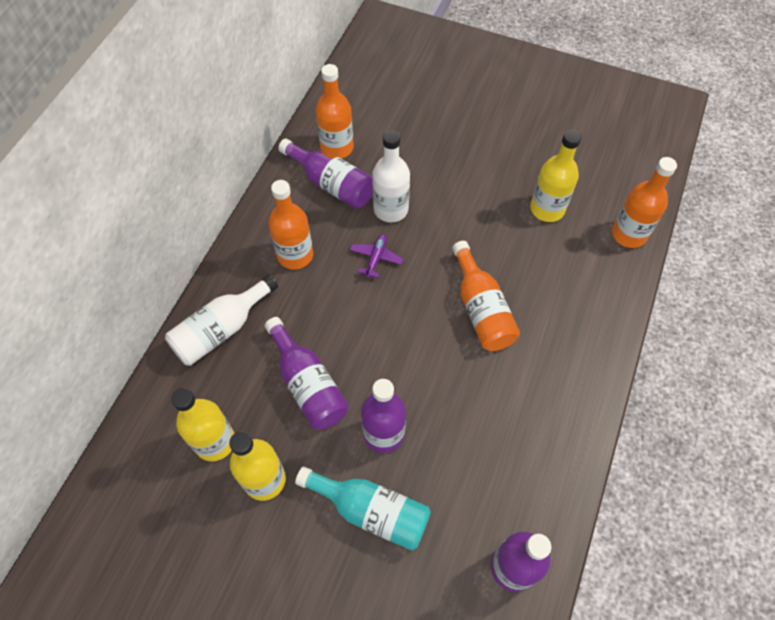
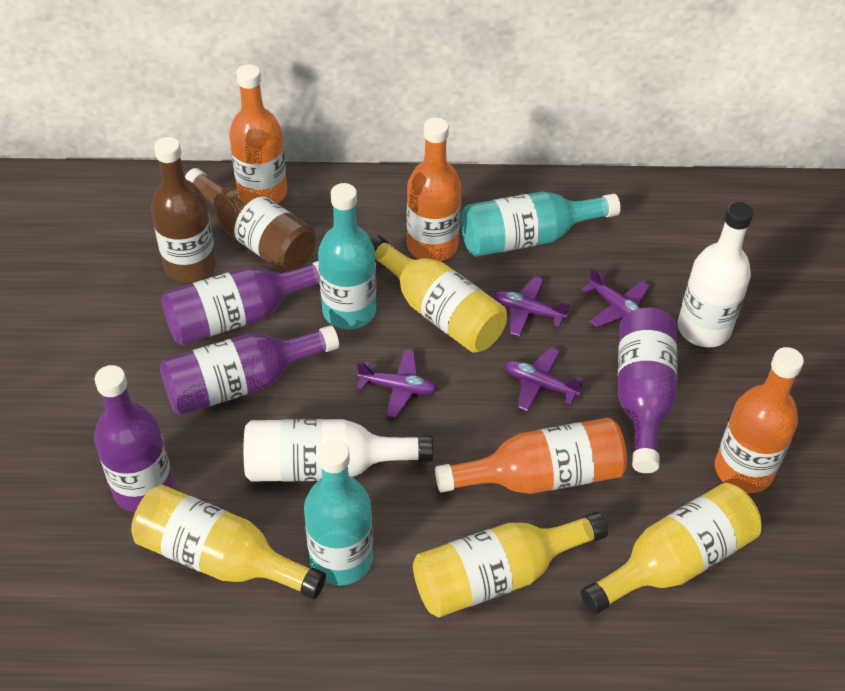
brown bottle: none = 0 -> [151,137,216,283] [185,168,316,272] = 2
purple plane: [350,234,403,278] = 1 -> [357,350,438,418] [493,277,569,337] [505,348,583,412] [581,267,650,327] = 4
turquoise bottle: [295,467,431,551] = 1 -> [304,439,373,586] [318,183,376,329] [461,192,621,257] = 3
yellow bottle: [171,388,235,461] [229,431,286,501] [530,130,581,222] = 3 -> [131,485,326,599] [370,235,507,353] [413,511,608,617] [581,483,761,614] = 4

